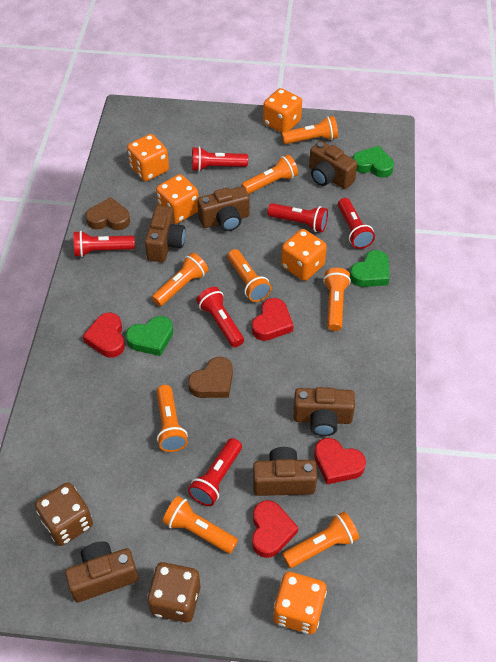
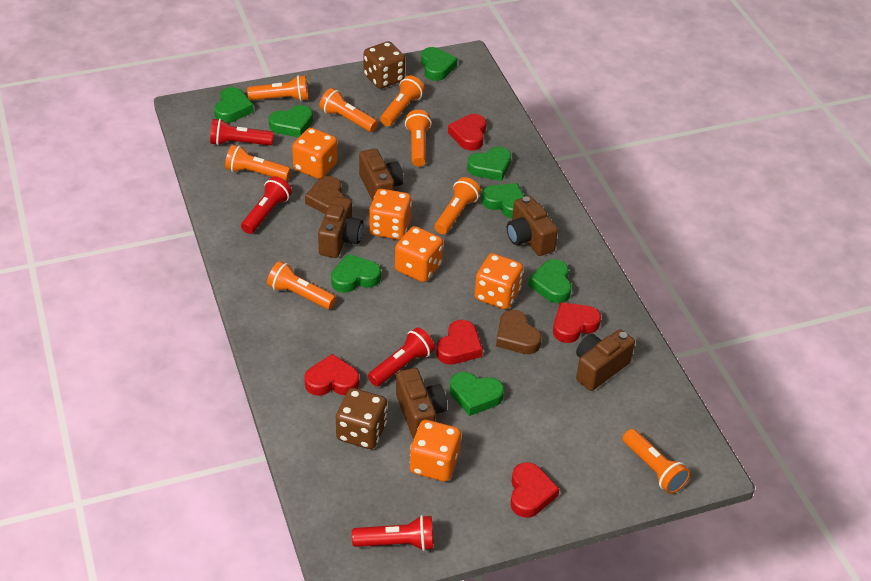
brown camera: [65,541,138,602] [145,205,186,262] [197,186,250,231] [253,447,317,496] [293,387,355,436] [309,141,357,189] = 6 -> [318,196,363,258] [359,149,403,201] [396,368,447,439] [507,196,558,256] [576,329,635,391] = 5
green heart: [126,316,173,356] [350,250,389,287] [353,146,394,178] = 3 -> [214,87,254,123] [269,105,313,138] [331,254,381,293] [421,47,458,81] [450,372,504,416] [467,147,511,181] [482,183,524,218] [528,259,572,303] = 8
red flashlight: [73,231,135,257] [188,438,242,506] [192,147,248,171] [196,287,244,347] [267,203,328,232] [338,198,375,249] = 6 -> [210,118,274,146] [241,176,292,234] [352,515,434,551] [368,327,435,387] = 4
red heart: [83,313,125,358] [252,298,294,341] [252,500,298,558] [314,438,366,484] = 4 -> [304,354,359,396] [436,320,483,365] [448,114,486,150] [510,462,559,518] [553,302,601,343] = 5

